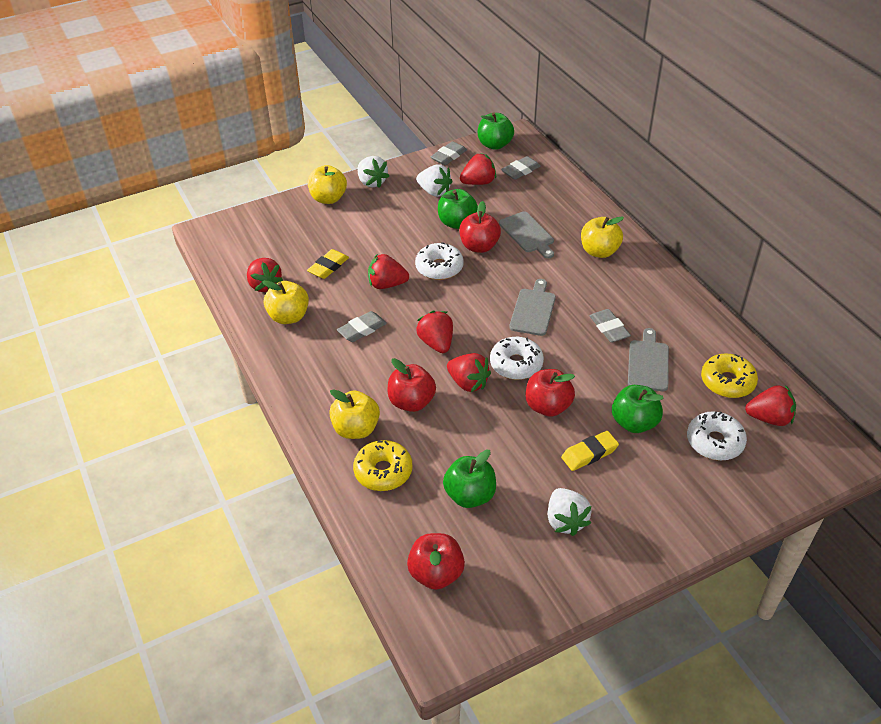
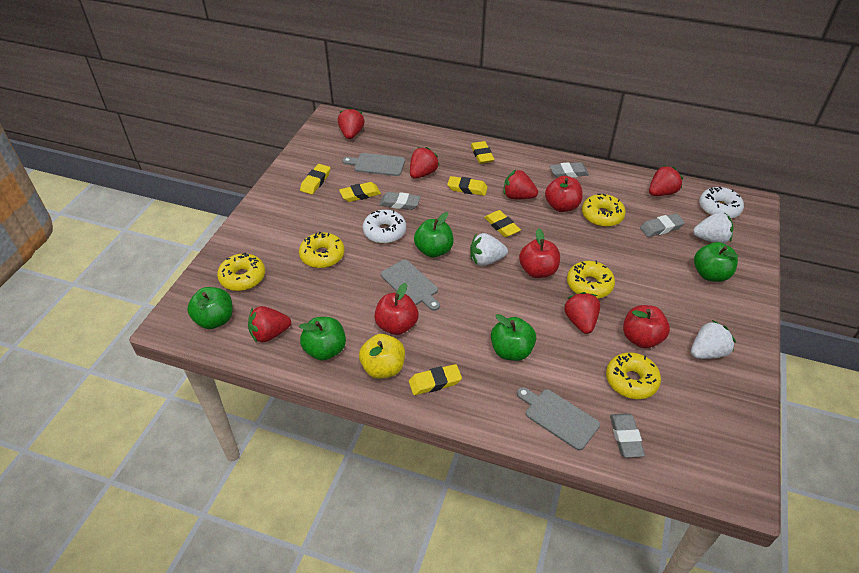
green apple: [438,189,478,229] [443,450,496,508] [478,112,514,150] [612,385,664,433] = 4 -> [187,287,232,329] [299,317,346,361] [414,212,453,257] [491,314,536,361] [694,242,738,282] = 5
white donut: [415,242,464,280] [490,337,544,380] [687,411,747,461] = 3 -> [363,210,406,244] [699,187,744,219] = 2
yellow apple: [262,280,309,324] [308,165,347,204] [329,389,380,439] [581,217,624,258] = 4 -> [359,334,405,379] = 1
yellow donut: [353,440,413,491] [701,353,758,398] = 2 -> [217,252,265,291] [299,232,345,268] [567,261,615,299] [582,194,626,227] [606,352,661,399] = 5
yellow eraser: [307,249,349,279] [561,431,619,471] = 2 -> [300,164,331,194] [339,182,381,202] [409,364,462,395] [447,176,488,196] [471,141,494,164] [484,210,521,237] = 6

